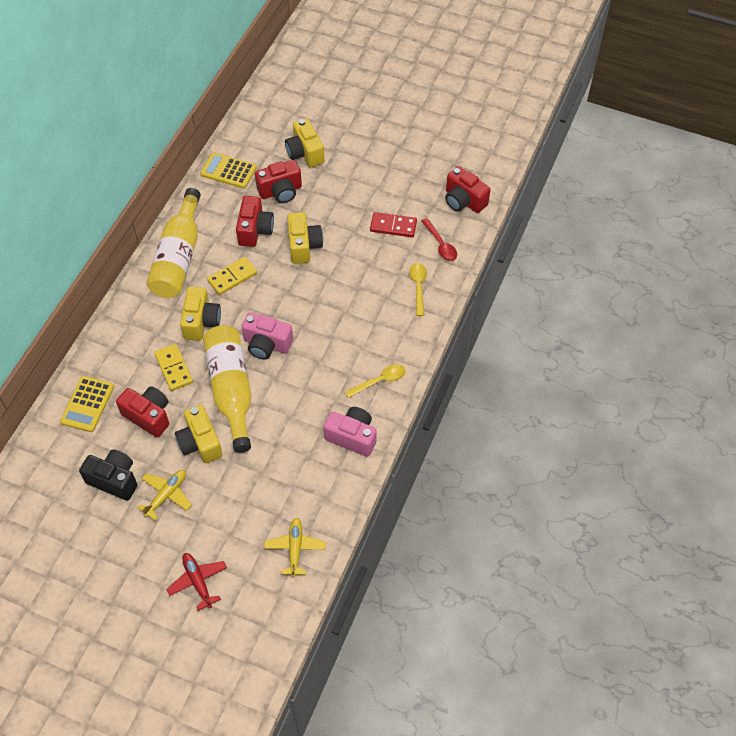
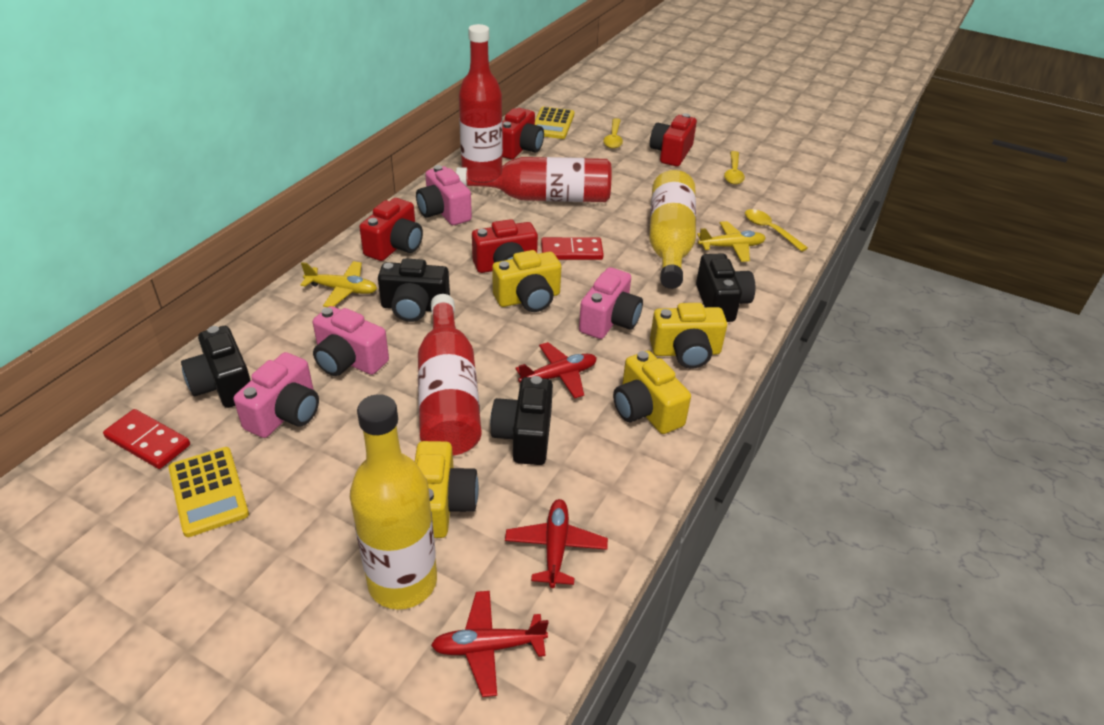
black camera: [79,450,138,501] = 1 -> [181,326,251,408] [378,258,450,322] [490,376,553,465] [696,253,755,322] = 4
pink camera: [242,312,293,360] [324,407,377,457] = 2 -> [233,352,319,438] [313,306,389,376] [416,165,472,225] [579,267,643,339] = 4
red bottle: none = 0 -> [418,294,482,455] [456,157,611,202] [459,24,503,169] = 3
red domino: [370,212,417,237] = 1 -> [103,409,190,469] [541,237,604,260] = 2
red plane: [166,553,227,611] = 1 -> [431,591,549,697] [505,499,608,588] [516,342,597,399] = 3
red spoon: [421,218,457,261] = 1 -> none = 0
yellow domino: [154,344,193,391] [207,257,257,295] = 2 -> none = 0
yellow spoon: [345,364,406,398] [409,263,427,316] = 2 -> [603,118,623,149] [724,151,745,184] [745,209,808,252] = 3

